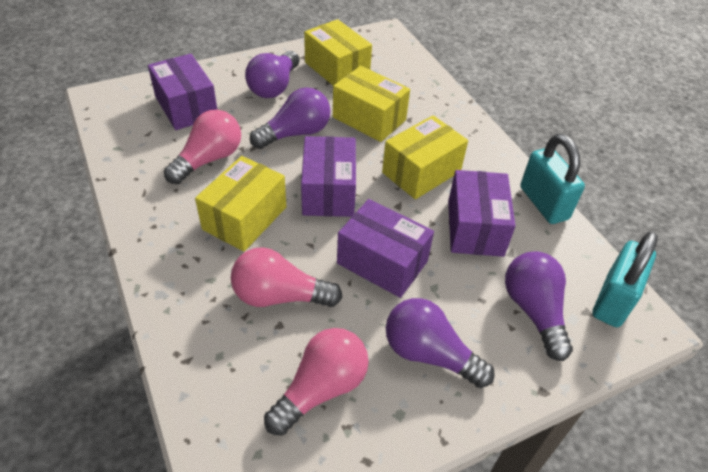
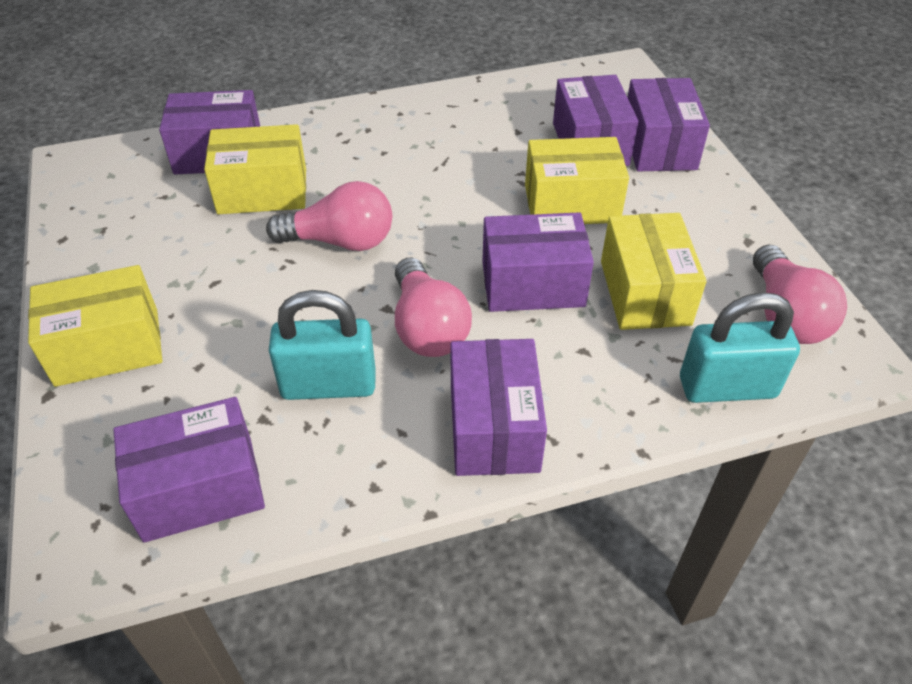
purple box: [148,54,217,130] [301,136,356,217] [337,199,434,298] [448,170,515,257] = 4 -> [113,397,265,543] [159,90,260,174] [450,339,547,476] [482,212,594,312] [553,75,638,166] [627,78,710,171] = 6
purple light bulb: [245,51,300,98] [250,87,331,149] [386,298,495,388] [505,251,573,361] = 4 -> none = 0

